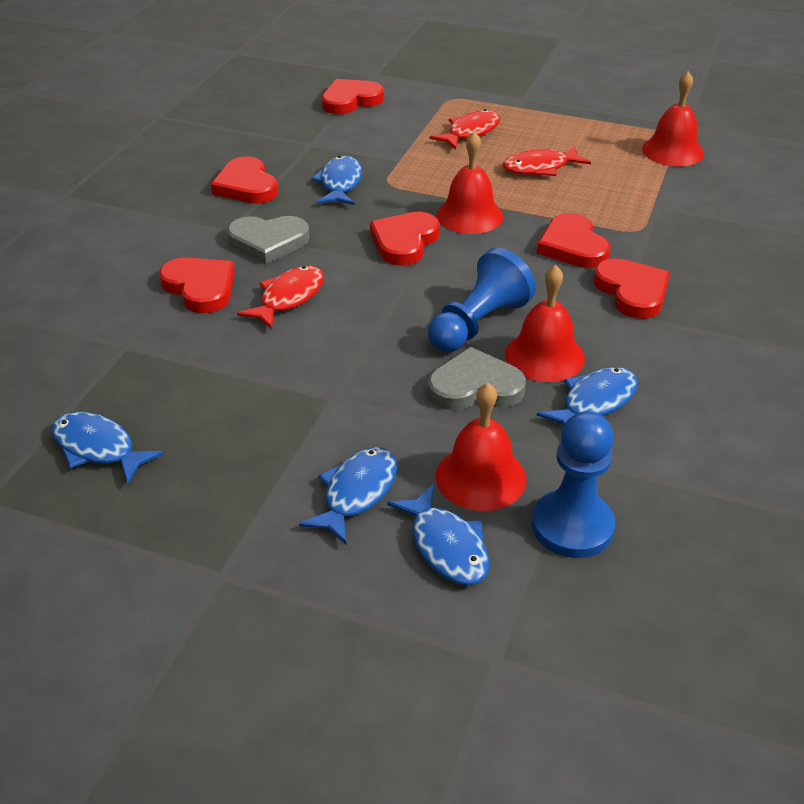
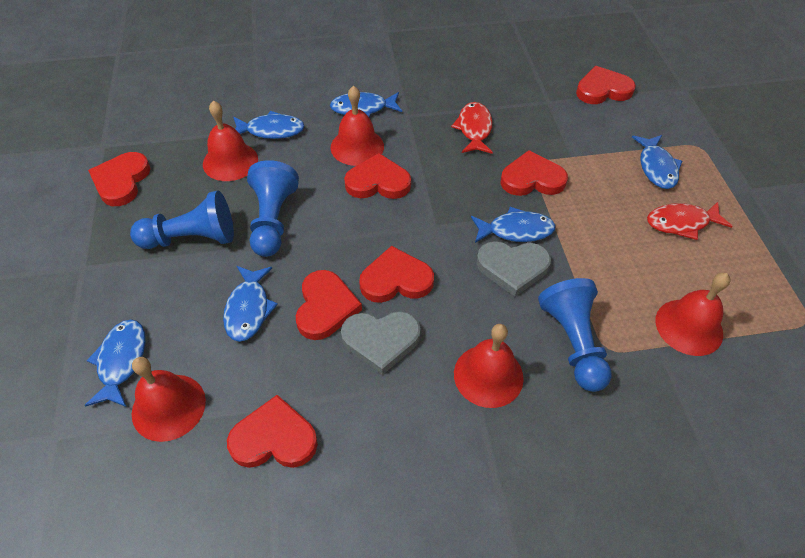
blue fish: [51,412,164,484] [299,447,397,545] [311,156,362,205] [387,484,489,585] [537,367,638,426] = 5 -> [84,319,146,407] [223,266,278,342] [233,111,305,139] [330,92,402,117] [471,207,556,243] [632,135,682,189] = 6
blue pawn: [428,248,536,352] [532,411,615,558] = 2 -> [130,191,234,249] [247,160,299,257] [538,278,612,392] = 3
red bell: [436,131,503,234] [436,383,527,511] [505,265,585,382] [642,71,704,167] = 4 -> [132,357,206,442] [203,101,258,181] [330,86,384,166] [454,324,524,408] [656,273,731,356] = 5
red fish: [237,266,324,329] [430,109,500,150] [503,146,591,176] = 3 -> [451,102,493,154] [647,202,733,240] = 2
red heart: [159,258,235,313] [211,156,278,204] [322,79,384,114] [370,212,440,265] [537,213,611,268] [594,258,670,319] = 6 -> [88,152,151,206] [227,395,318,468] [296,270,362,340] [344,153,411,199] [359,246,434,303] [500,150,568,196] [576,66,636,104] = 7

